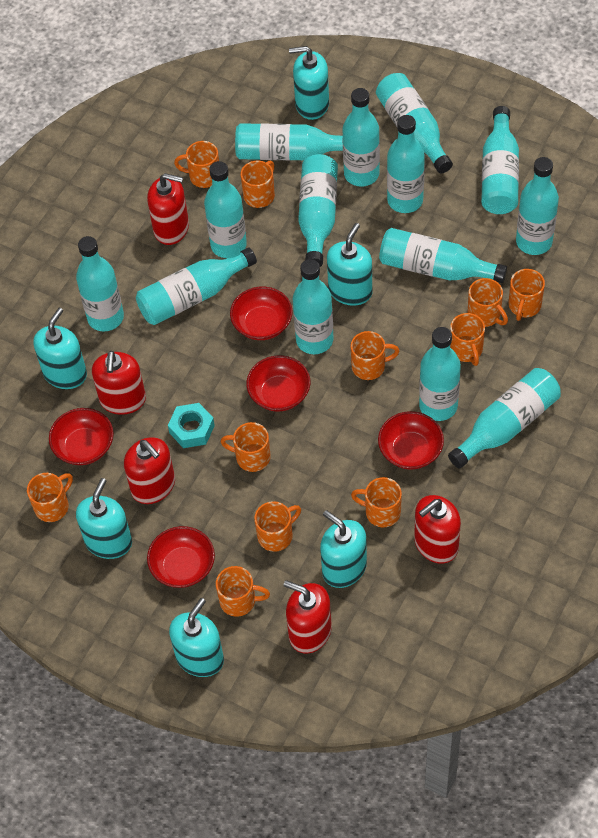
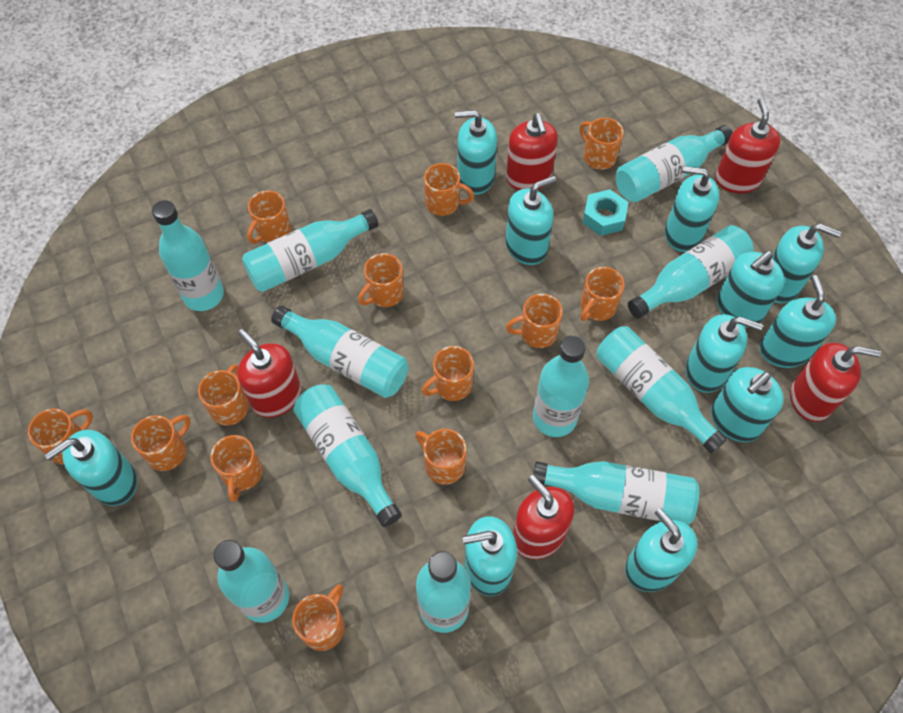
orange mug: [27,473,73,522] [174,141,219,188] [216,566,270,617] [221,422,271,472] [241,160,275,208] [254,501,301,552] [351,331,399,380] [351,477,402,527] [450,313,485,366] [468,278,508,327] [509,269,545,321] = 11 -> [28,409,93,464] [131,415,191,471] [198,364,249,426] [210,435,262,502] [247,190,291,244] [292,584,345,651] [358,253,404,307] [415,429,466,485] [422,346,474,401] [424,163,474,216] [506,294,563,348] [580,118,624,170] [580,267,624,321] = 13
red bowl: [49,408,114,465] [147,526,215,588] [230,287,292,340] [246,355,310,412] [378,411,444,470] = 5 -> none = 0
turquoise bottle: [76,236,124,332] [136,247,257,325] [204,161,247,258] [235,123,343,160] [293,259,334,354] [298,154,338,267] [342,88,380,187] [376,73,453,173] [379,228,507,283] [387,115,425,213] [419,327,461,421] [448,368,561,469] [481,106,519,214] [516,157,559,255] = 14 -> [152,200,224,311] [213,540,289,623] [242,209,379,292] [271,305,409,398] [293,384,402,527] [416,551,471,633] [533,335,589,437] [533,461,699,525] [597,326,727,454] [616,125,733,202] [628,225,754,319] = 11
turquoise soap dispenser: [33,308,87,389] [76,478,132,559] [169,598,224,677] [289,46,329,120] [320,510,367,588] [327,223,372,306] = 6 -> [45,430,137,506] [455,110,497,195] [462,516,517,596] [505,176,556,265] [625,508,698,592] [665,166,719,252] [686,314,763,393] [711,367,784,442] [717,251,784,327] [760,275,836,368] [772,224,841,303] = 11

